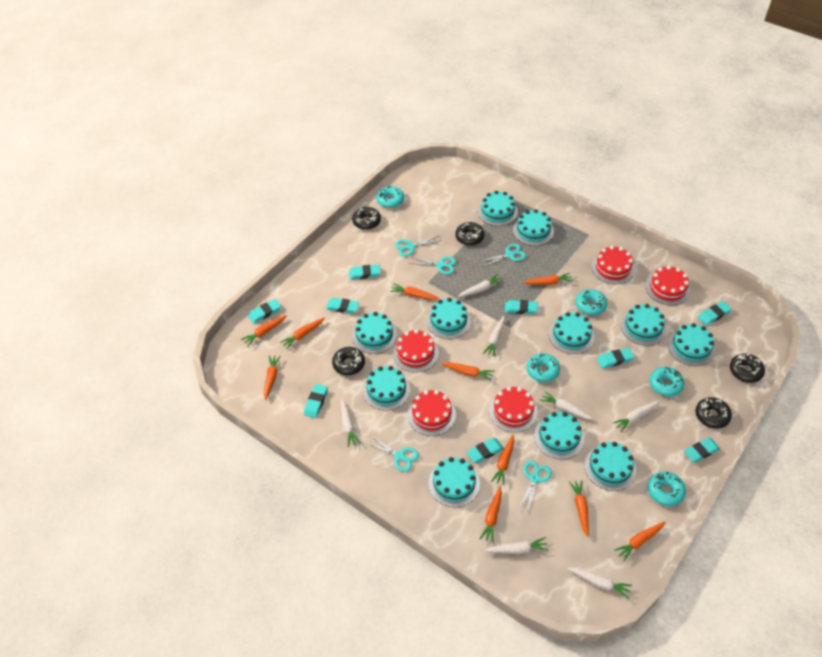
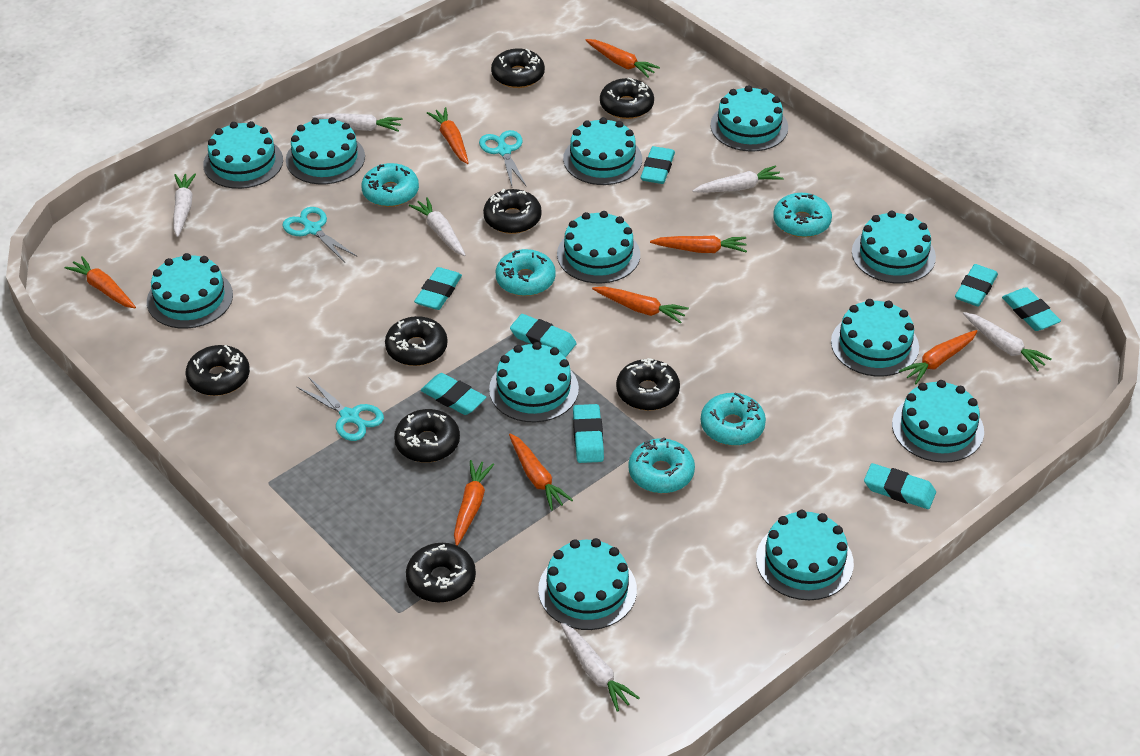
black donut: [332,347,365,375] [352,207,381,230] [455,222,484,245] [695,397,732,429] [730,353,765,383] = 5 -> [186,345,250,396] [385,316,448,366] [394,409,460,463] [406,543,476,603] [483,189,542,234] [491,48,545,88] [600,78,654,119] [616,358,680,411] = 8
orange carrot: [241,315,287,346] [264,355,281,400] [280,318,325,349] [390,283,439,300] [441,362,495,381] [480,486,502,543] [491,434,515,486] [523,273,573,285] [569,480,589,537] [614,521,665,561] = 10 -> [64,256,136,308] [427,107,468,164] [454,460,494,546] [509,433,573,510] [585,39,660,78] [592,287,689,323] [650,235,747,253] [899,330,977,384] = 8
red cake: [393,329,439,372] [408,390,456,436] [489,387,538,432] [592,246,635,284] [646,265,690,305] = 5 -> none = 0
turquoise cake: [352,312,397,354] [363,366,410,410] [426,298,471,339] [429,457,480,507] [478,191,518,226] [513,209,554,246] [534,412,584,459] [549,312,595,354] [585,442,636,491] [620,304,667,345] [668,323,715,366] = 11 -> [147,253,233,329] [203,121,283,189] [286,117,365,184] [489,342,579,423] [538,538,637,630] [557,211,640,284] [563,117,642,185] [710,85,788,152] [756,510,854,600] [831,299,919,376] [852,211,936,283] [892,380,984,463] = 12
turquoise eraser: [248,299,281,324] [304,384,328,418] [326,298,359,314] [349,264,381,280] [466,438,504,463] [505,300,538,314] [597,348,634,369] [684,438,720,463] [697,301,732,326] = 9 -> [414,267,462,310] [421,373,486,415] [510,314,577,357] [573,404,604,463] [641,146,675,184] [864,463,936,509] [955,264,998,307] [1002,287,1061,331] = 8
turquoise scissors: [365,435,419,472] [395,236,441,256] [409,257,456,274] [481,244,526,267] [519,461,552,510] = 5 -> [282,207,357,262] [297,377,384,441] [479,130,527,187] = 3
white carrot: [341,399,361,447] [458,274,504,297] [483,316,505,357] [485,537,549,554] [539,391,594,420] [567,567,632,599] [612,401,660,432] = 7 -> [173,173,196,237] [312,113,403,132] [409,197,466,256] [561,623,640,712] [692,166,784,193] [963,312,1052,371] = 6

